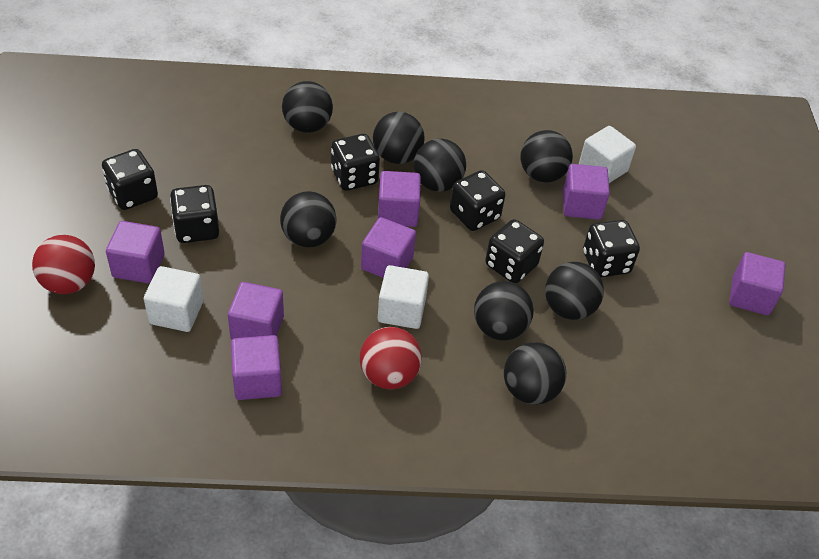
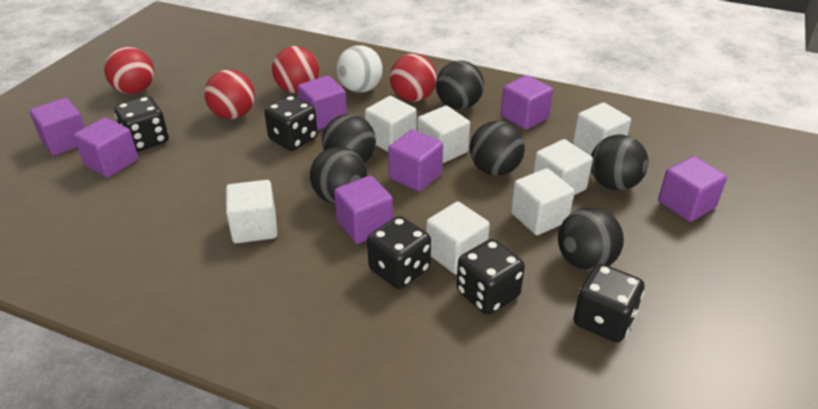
black ball: [280,191,337,247] [282,81,333,133] [373,112,425,164] [413,139,466,192] [474,281,534,341] [504,342,566,405] [520,130,573,182] [545,262,604,320] = 8 -> [310,147,368,204] [322,114,376,163] [436,61,484,109] [470,121,525,176] [558,207,624,271] [591,135,648,191] = 6
black dice: [102,149,158,210] [170,185,219,243] [331,134,380,191] [450,170,505,231] [485,219,544,283] [583,220,640,277] = 6 -> [114,96,169,152] [264,95,318,151] [367,216,431,289] [456,239,525,315] [573,264,644,342] = 5
red ball: [32,235,95,294] [360,327,422,389] = 2 -> [104,47,154,94] [204,69,255,119] [272,46,319,93] [390,54,437,102] = 4
white ball: none = 0 -> [336,45,383,93] = 1
white cube: [144,266,204,332] [378,265,429,329] [579,126,636,183] = 3 -> [226,180,277,243] [365,96,417,152] [417,106,470,163] [426,202,490,275] [511,168,574,235] [533,139,593,195] [573,102,631,155] = 7

